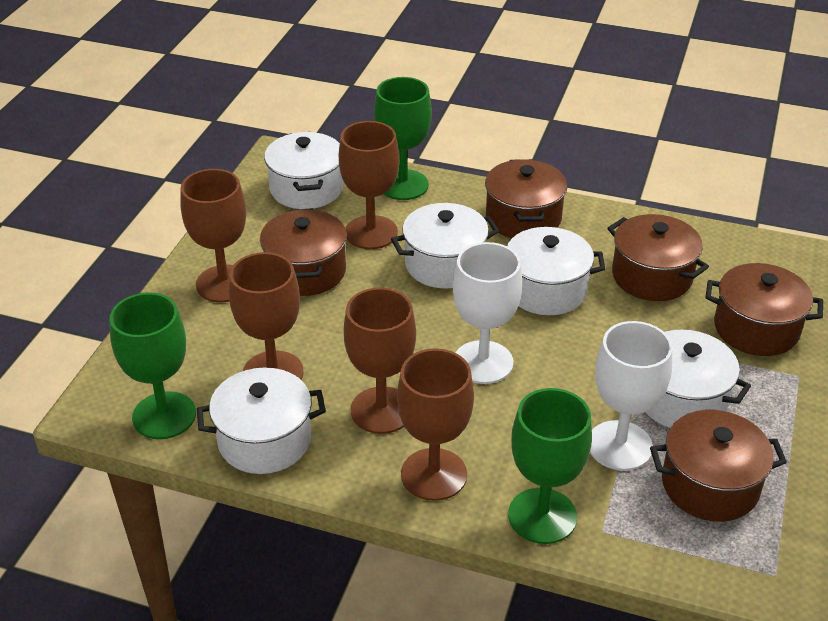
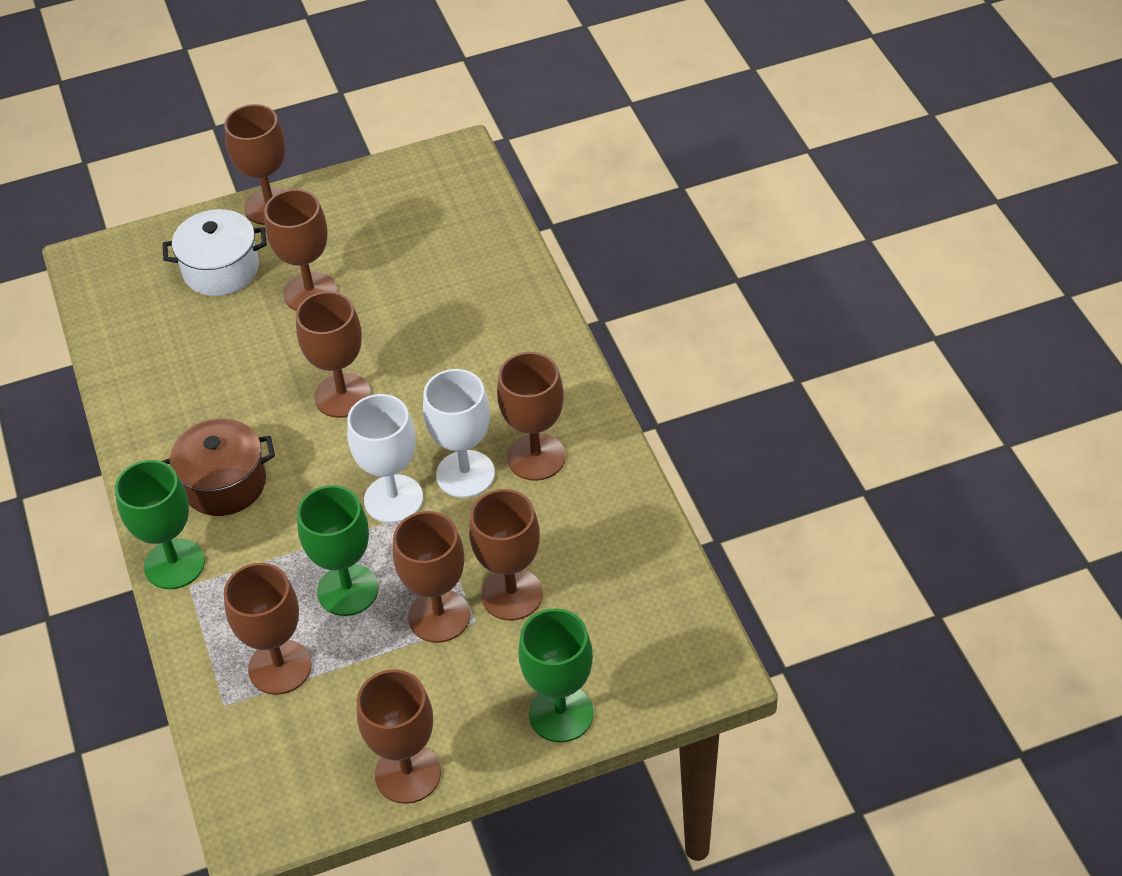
brown goblet: [180,169,246,302] [229,252,304,379] [339,121,399,249] [344,287,416,434] [397,348,474,501] = 5 -> [224,104,285,225] [224,563,312,695] [264,189,337,311] [296,291,371,418] [357,669,441,804] [393,511,470,643] [469,489,543,621] [497,352,566,481] = 8
brown pot: [260,208,347,296] [485,159,567,238] [607,214,709,301] [650,410,787,522] [705,263,823,356] = 5 -> [162,419,275,516] = 1
white pot: [197,368,326,474] [264,132,343,209] [391,203,499,289] [507,227,605,315] [646,330,751,428] = 5 -> [163,209,267,296] = 1

